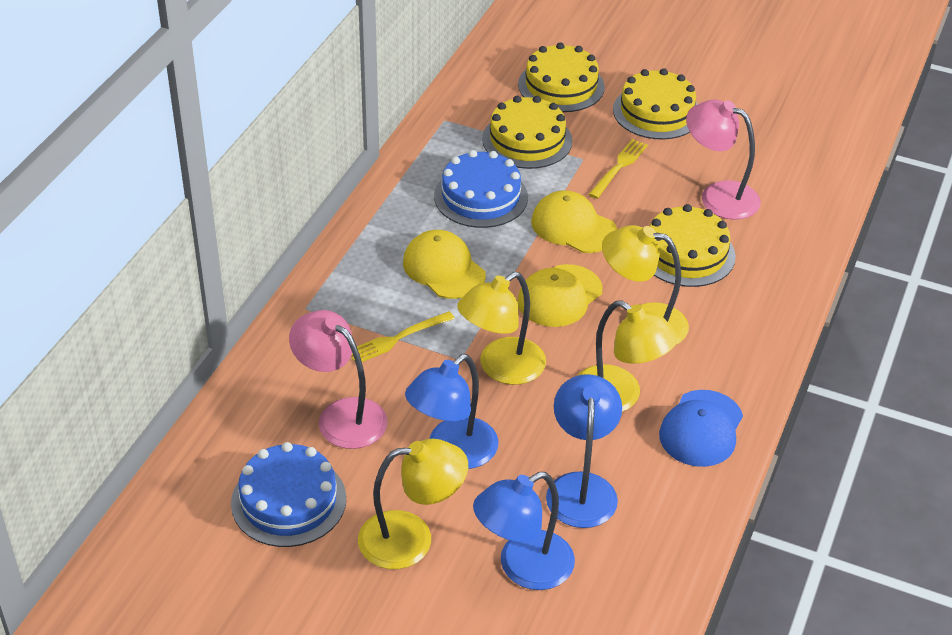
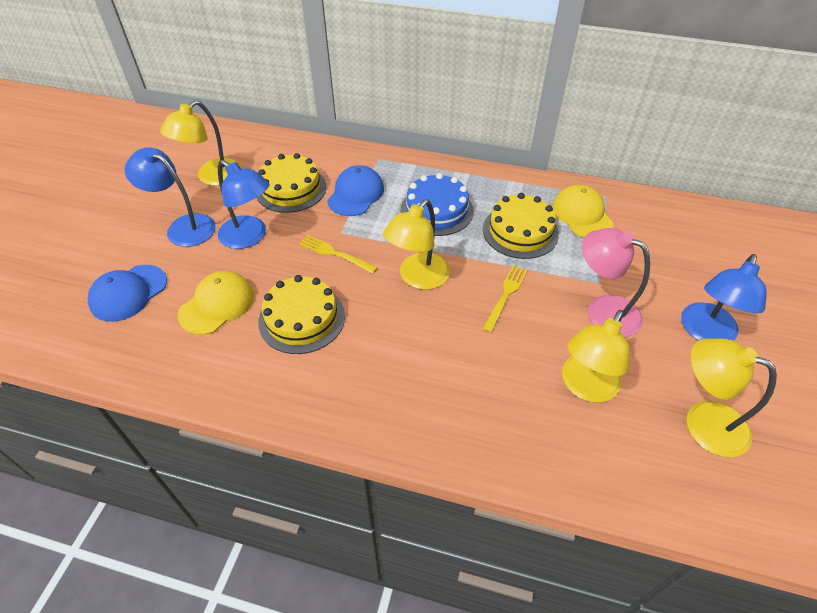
blue cake: [231,442,346,547] [434,150,528,228] = 2 -> [400,173,474,236] = 1
blue cap: [659,390,743,467] = 1 -> [88,265,167,322] [327,165,384,216] = 2
pink lamp: [289,310,388,449] [686,99,761,220] = 2 -> [582,228,650,337] = 1
yellow cake: [482,96,572,169] [518,42,605,112] [613,68,698,139] [650,204,736,287] = 4 -> [257,153,326,213] [258,275,345,354] [483,193,559,259] = 3
yellow cap: [403,230,486,299] [517,264,603,327] [531,190,617,253] = 3 -> [178,271,254,335] [552,185,613,237] = 2

